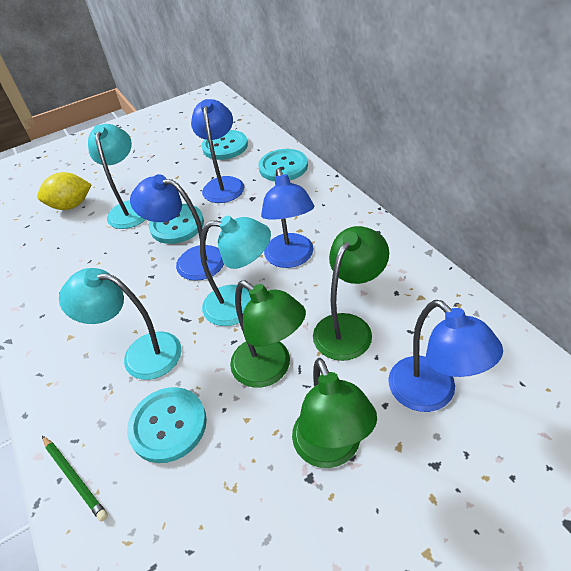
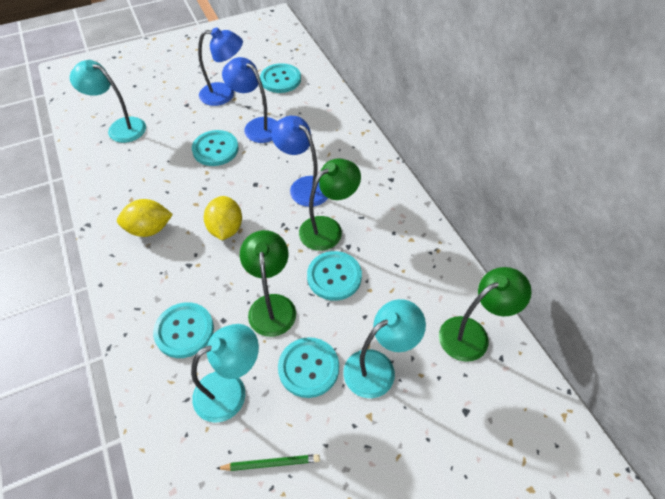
blue lamp: [130,174,224,281] [191,99,244,203] [261,168,315,268] [388,300,503,412] = 4 -> [198,27,243,106] [222,57,277,143] [271,116,328,207] = 3
turquoise button: [127,387,207,463] [149,204,204,244] [202,130,248,160] [258,149,308,181] = 4 -> [153,302,214,358] [192,130,239,166] [260,63,301,93] [278,337,339,398] [307,251,362,301] = 5
yellow lemon: [37,172,92,210] = 1 -> [117,199,173,237] [204,196,242,240] = 2

